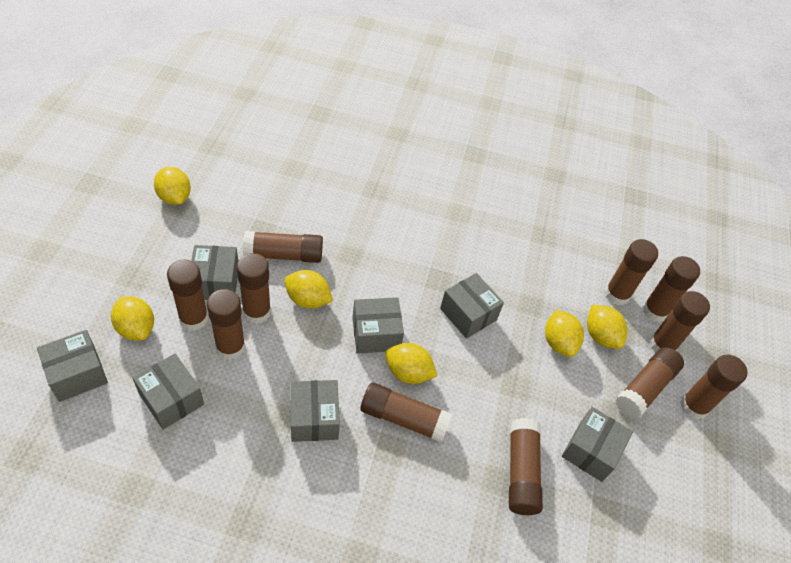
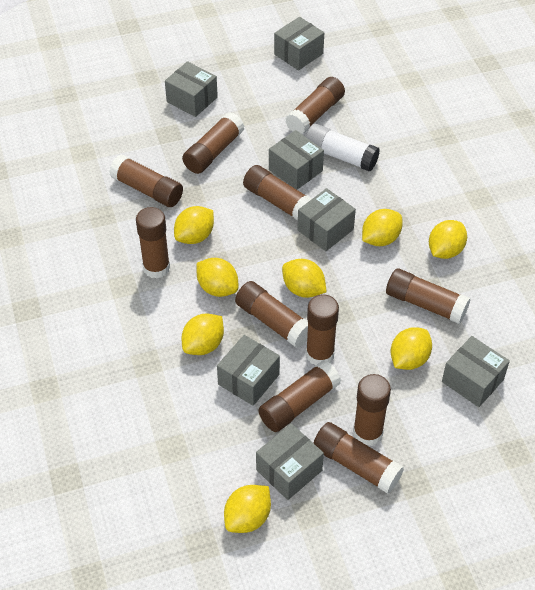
white glue stick: none = 0 -> [306,124,380,171] = 1
yellow lemon: [111,296,154,340] [154,167,191,205] [284,270,333,309] [385,343,437,384] [545,310,584,357] [587,305,628,349] = 6 -> [174,206,214,244] [182,314,224,355] [197,258,238,297] [224,485,271,533] [282,259,326,298] [362,209,402,246] [391,327,432,370] [429,220,467,259] = 8

